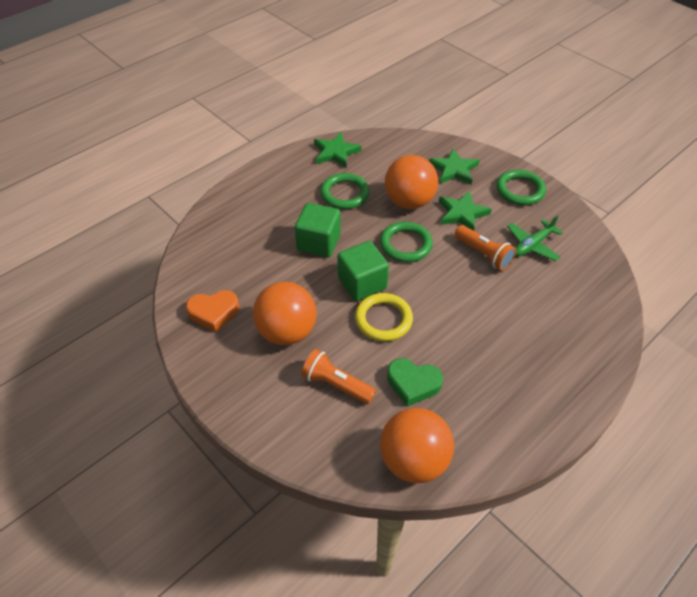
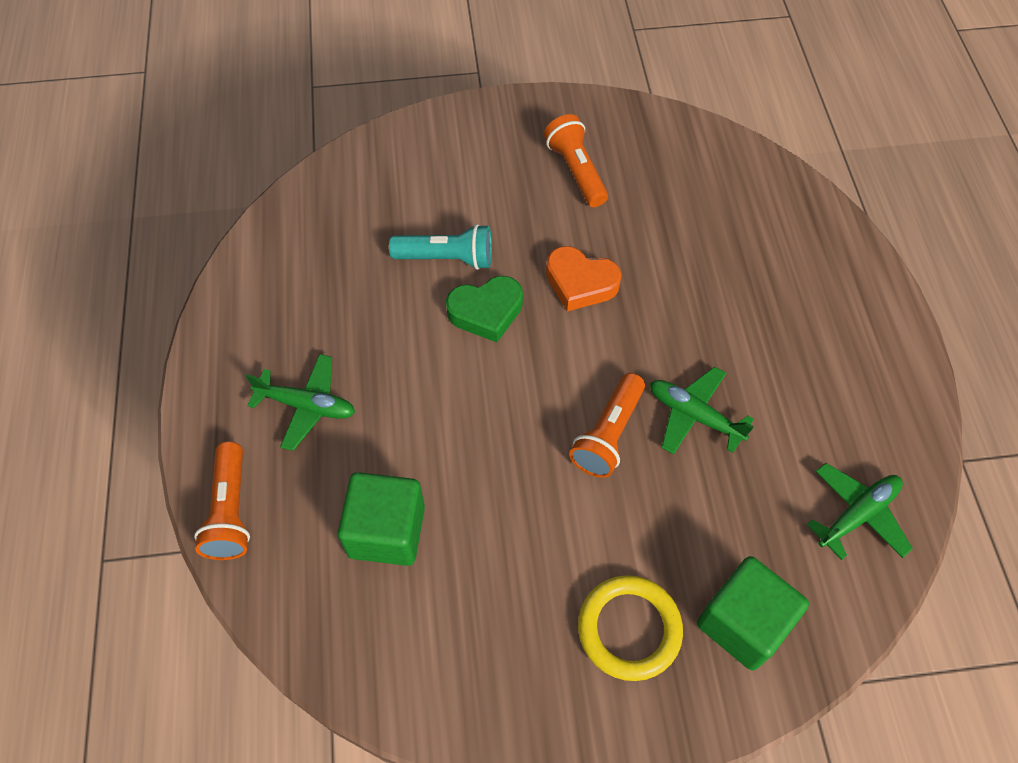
green plane: [507,215,563,261] = 1 -> [246,354,355,451] [650,367,754,455] [807,463,913,560] = 3
green ring: [320,173,370,209] [380,222,433,262] [496,170,546,205] = 3 -> none = 0
green star: [314,132,362,168] [429,148,480,185] [439,191,492,231] = 3 -> none = 0
orange ball: [253,282,317,345] [380,408,454,483] [385,155,438,209] = 3 -> none = 0
orange flashlight: [301,349,376,404] [455,225,516,271] = 2 -> [194,442,250,560] [544,114,608,207] [569,373,645,478] = 3
turquoise flashlight: none = 0 -> [389,224,492,270] = 1

